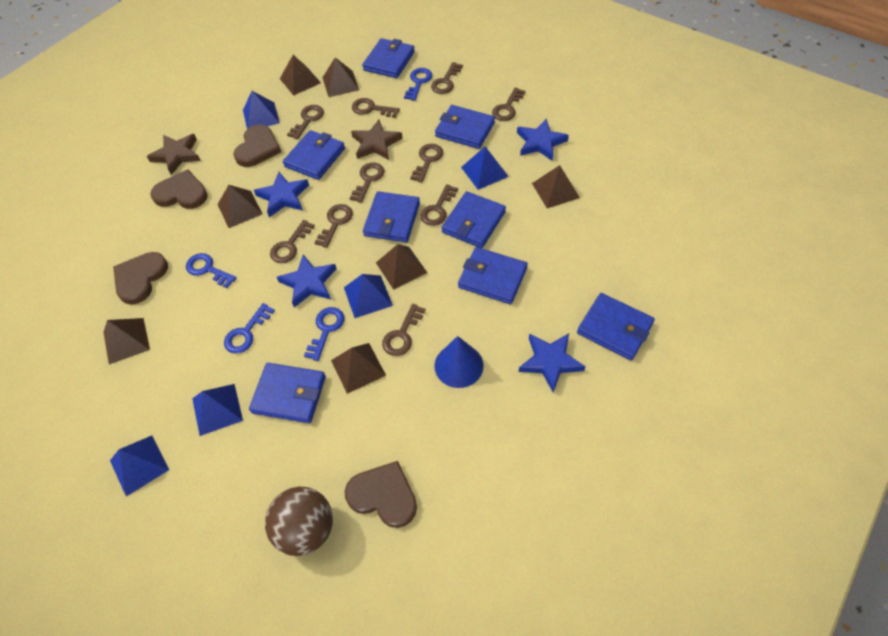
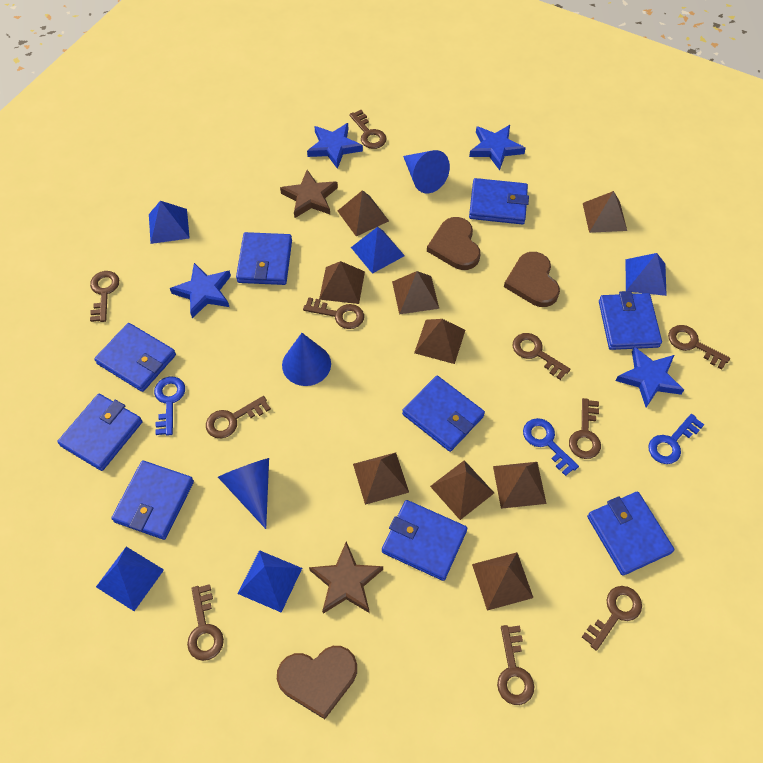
blue cone: [434,336,484,388] = 1 -> [218,458,269,529] [282,333,331,386] [403,150,450,193] = 3
blue key: [186,253,237,288] [224,303,275,354] [304,307,345,361] [404,68,432,101] = 4 -> [154,376,185,436] [523,418,579,476] [648,414,704,464] = 3
blue wallet: [249,363,326,423] [283,130,345,180] [362,38,415,78] [363,191,420,242] [435,105,495,149] [441,191,506,248] [458,247,528,304] [577,293,655,360] = 8 -> [57,394,142,471] [94,323,176,392] [111,460,194,540] [236,232,292,285] [382,500,467,581] [402,376,485,452] [469,178,529,224] [587,491,674,576] [599,291,662,350] = 9
brown ball: [265,487,333,556] = 1 -> none = 0
brown heart: [113,252,168,305] [150,170,208,209] [233,125,281,167] [345,461,417,528] = 4 -> [277,646,357,719] [427,217,480,270] [504,252,560,307] = 3
brown pyramid: [103,318,150,364] [217,185,263,228] [280,55,321,96] [323,57,359,97] [331,343,386,394] [376,244,427,290] [532,165,580,208] = 7 -> [319,261,365,304] [338,190,389,236] [353,452,409,505] [392,271,439,314] [414,319,465,364] [430,460,494,520] [472,552,533,611] [493,462,547,509] [583,191,627,233] = 9

